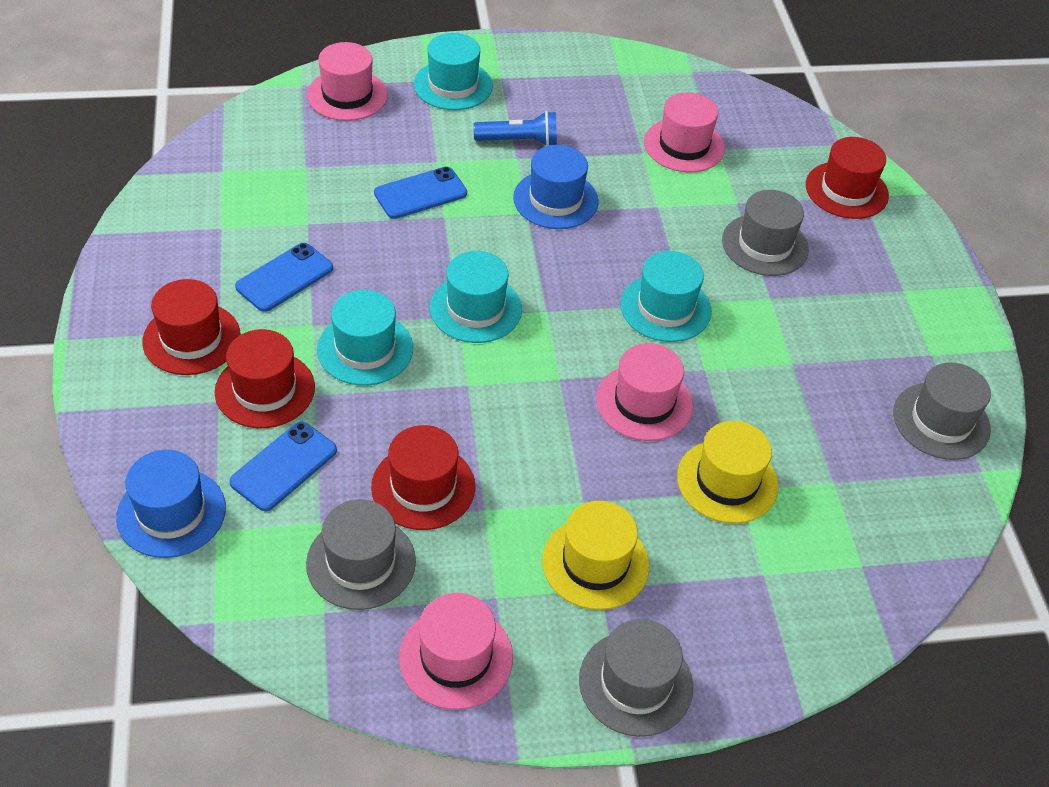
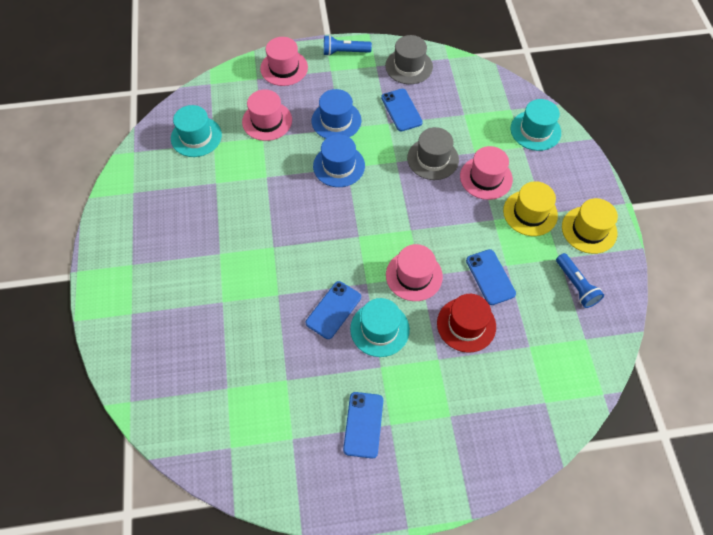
blue flashlight: [473,111,557,146] = 1 -> [324,35,372,56] [556,253,604,308] = 2
blue phone: [229,421,337,511] [235,243,333,312] [374,167,467,219] = 3 -> [306,281,361,339] [343,392,383,458] [381,89,423,131] [466,249,516,305] = 4
grey hat: [306,499,416,610] [579,619,693,737] [722,190,809,276] [893,362,991,460] = 4 -> [385,35,433,84] [407,127,459,180] = 2
red hat: [142,279,240,375] [215,329,315,428] [371,425,475,530] [806,137,889,219] = 4 -> [437,294,496,353] = 1
turquoise hat: [317,290,413,385] [414,33,493,110] [430,251,522,343] [620,251,712,342] = 4 -> [171,105,222,157] [350,298,410,357] [511,99,561,151] = 3

